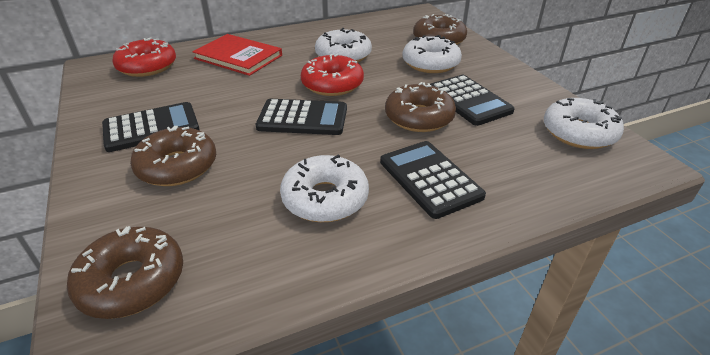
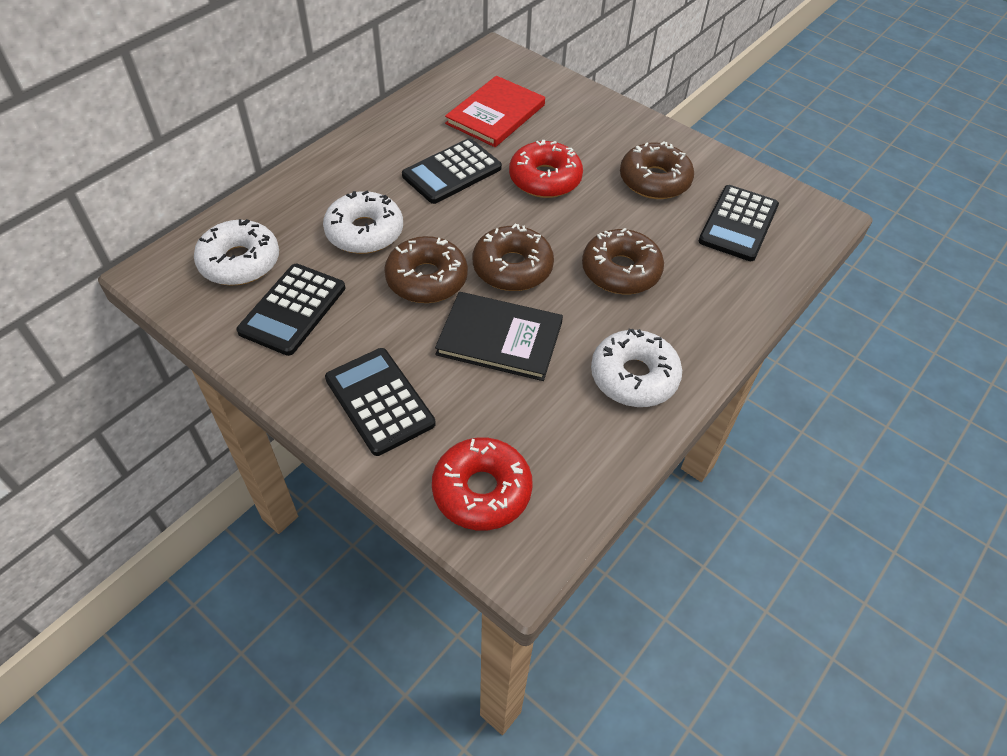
black book: none = 0 -> [435,292,563,381] = 1
white donut: [280,154,369,222] [315,28,372,62] [403,35,462,73] [544,98,624,149] = 4 -> [194,219,279,286] [323,191,403,254] [591,329,682,407] = 3

